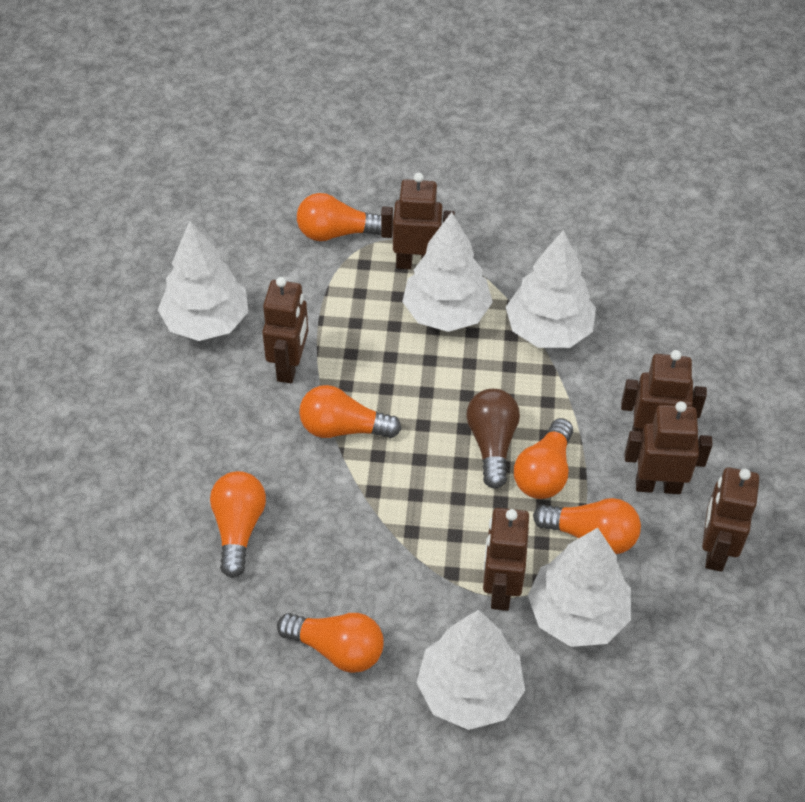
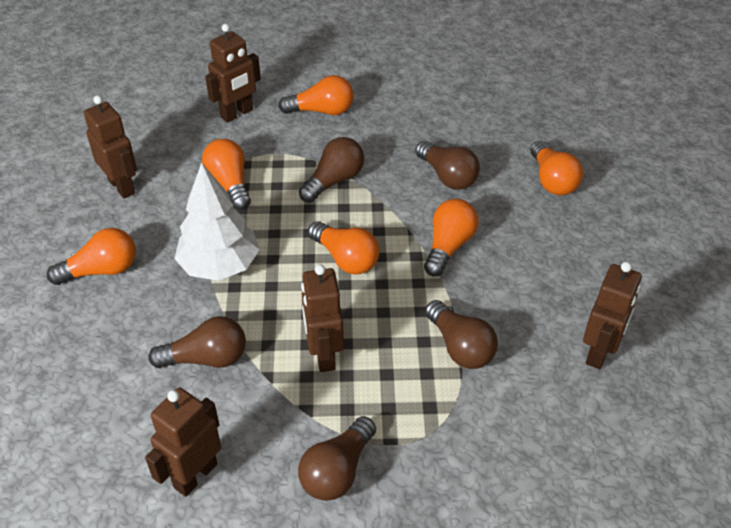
brown light bulb: [467,389,520,489] = 1 -> [148,316,246,368] [298,416,376,501] [299,137,364,203] [415,141,480,190] [425,300,498,369] = 5
brown robot: [262,277,308,383] [381,173,455,269] [483,508,529,611] [621,350,707,433] [625,401,712,494] [702,467,759,572] = 6 -> [84,95,137,198] [145,388,221,497] [205,24,261,123] [301,265,344,372] [583,262,642,369] = 5
white tree: [158,221,248,341] [402,212,493,332] [416,610,525,730] [506,230,596,348] [528,528,631,647] = 5 -> [174,162,260,281] = 1

